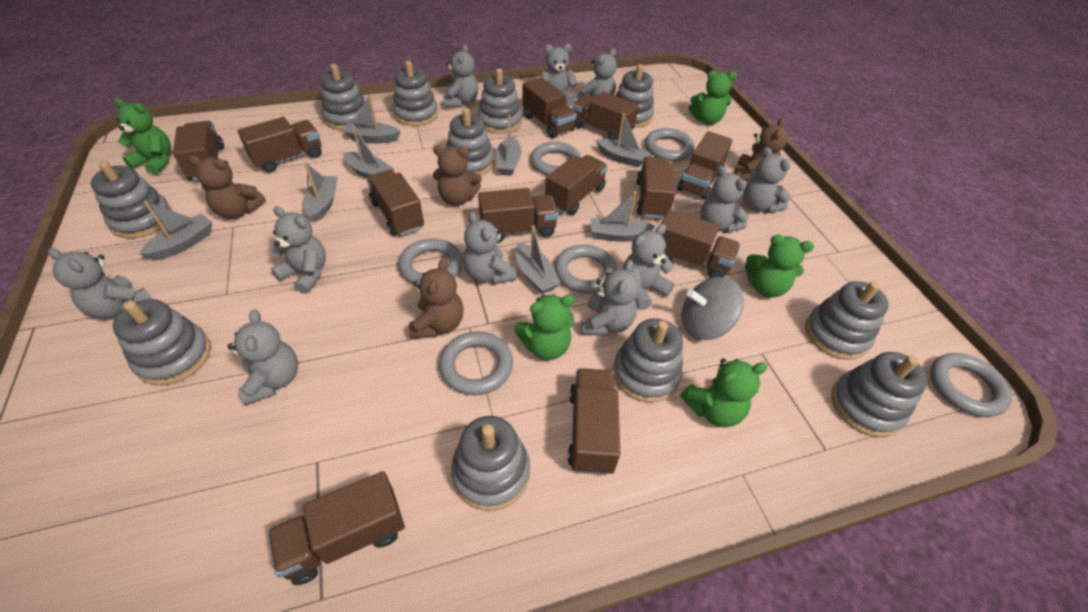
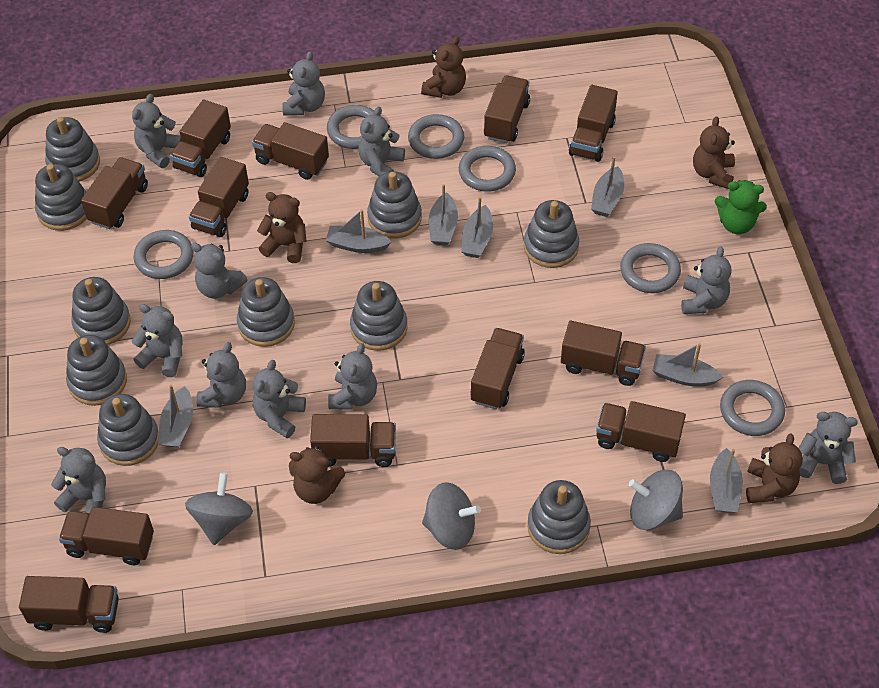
brown teddy bear: [188,155,266,219] [409,258,464,338] [433,145,482,206] [734,118,788,181] = 4 -> [257,192,307,263] [289,446,345,504] [421,36,466,98] [693,117,735,189] [746,433,803,503] = 5
green teddy bear: [114,98,171,175] [514,294,575,360] [680,358,768,428] [689,70,737,125] [745,235,814,298] = 5 -> [715,180,767,234] = 1
grey boat: [139,201,213,260] [303,162,337,222] [343,94,401,143] [344,126,394,179] [496,115,522,176] [515,225,561,294] [590,191,655,242] [596,113,650,167] = 8 -> [158,384,193,448] [326,209,391,253] [429,184,458,245] [461,197,493,258] [591,156,624,217] [653,343,723,386] [710,448,743,513] = 7
grey spinning top: [682,277,744,340] = 1 -> [185,472,253,545] [422,482,481,550] [629,470,683,530] = 3
grey stacking toy: [91,161,172,239] [113,299,211,386] [321,64,365,130] [392,61,438,126] [446,108,494,176] [451,416,530,511] [478,68,522,134] [613,318,683,403] [615,64,654,128] [805,281,889,360] [831,352,928,437] = 11 -> [35,164,87,231] [45,117,100,182] [66,335,127,406] [71,277,131,345] [97,394,159,466] [237,277,295,347] [350,281,408,351] [367,171,422,239] [524,200,579,268] [527,480,591,554] = 10

